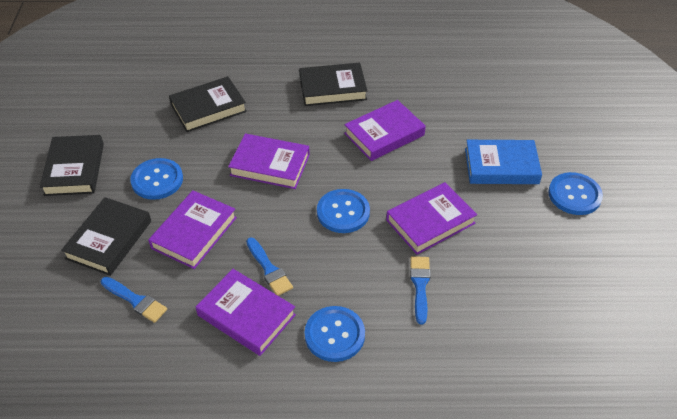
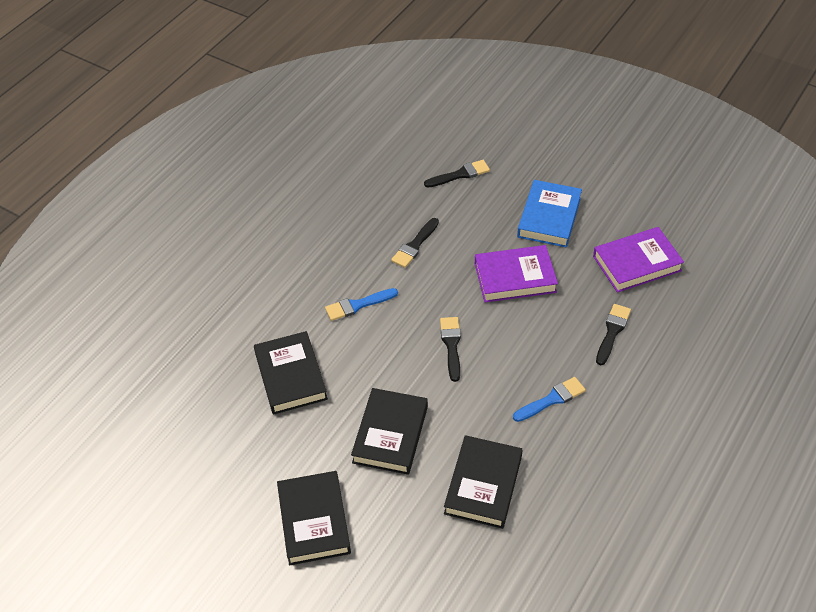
black brush: none = 0 -> [391,218,439,268] [424,160,490,188] [440,317,461,382] [596,304,631,365] = 4
blue brush: [101,277,167,323] [246,237,293,296] [410,256,431,324] = 3 -> [325,288,398,321] [513,377,586,422] = 2
blue button: [130,158,183,200] [305,306,365,362] [317,189,370,233] [548,172,603,215] = 4 -> none = 0
purple book: [148,190,237,269] [196,269,296,356] [228,134,310,189] [344,100,426,161] [386,182,477,255] = 5 -> [475,245,558,302] [593,227,684,293] = 2

